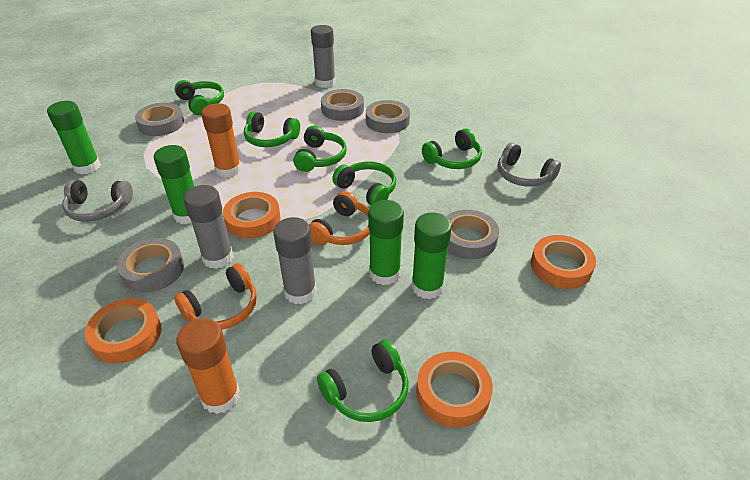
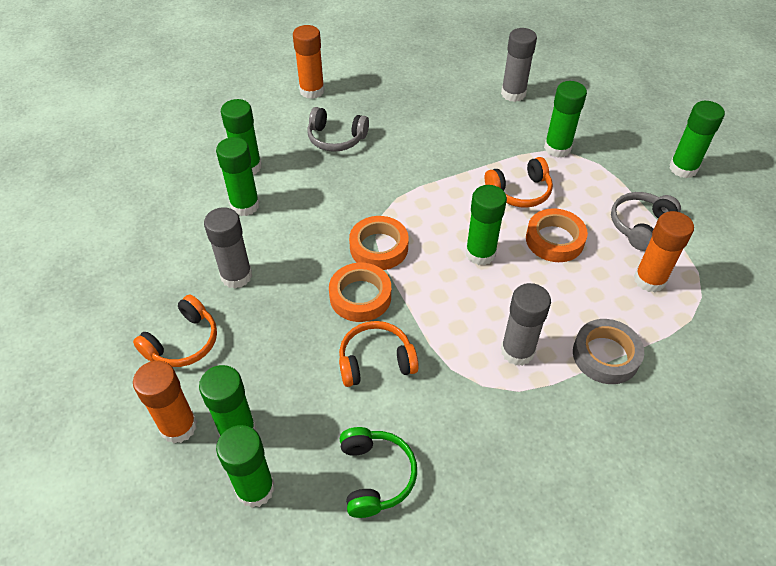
green glue stick: [47,101,101,174] [154,145,194,224] [368,200,404,285] [412,213,452,299] = 4 -> [199,365,256,437] [216,137,260,216] [216,425,274,508] [221,99,262,175] [466,185,507,265] [544,81,587,157] [669,101,725,178] = 7
green headphones: [174,80,224,116] [244,111,300,147] [293,126,347,172] [317,340,409,422] [332,161,396,205] [422,128,482,169] = 6 -> [340,427,417,518] = 1
grey tape: [117,238,184,293] [135,103,184,136] [321,89,364,121] [366,100,410,133] [446,210,499,259] = 5 -> [573,319,644,384] = 1
orange glue stick: [177,318,240,414] [201,103,241,178] = 2 -> [133,361,197,443] [293,25,325,99] [634,211,694,292] = 3
orange headphones: [174,263,257,329] [309,191,370,245] = 2 -> [133,295,217,367] [339,321,419,387] [485,157,553,208] = 3
orange tape: [85,298,161,364] [223,192,281,239] [416,352,493,428] [531,235,596,289] = 4 -> [329,263,391,322] [349,216,409,270] [526,208,588,262] = 3

